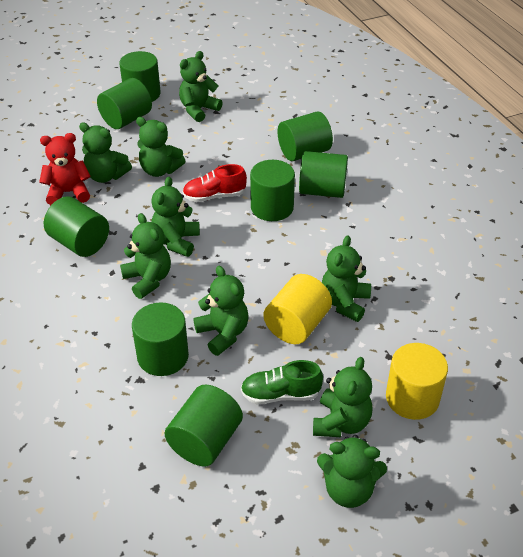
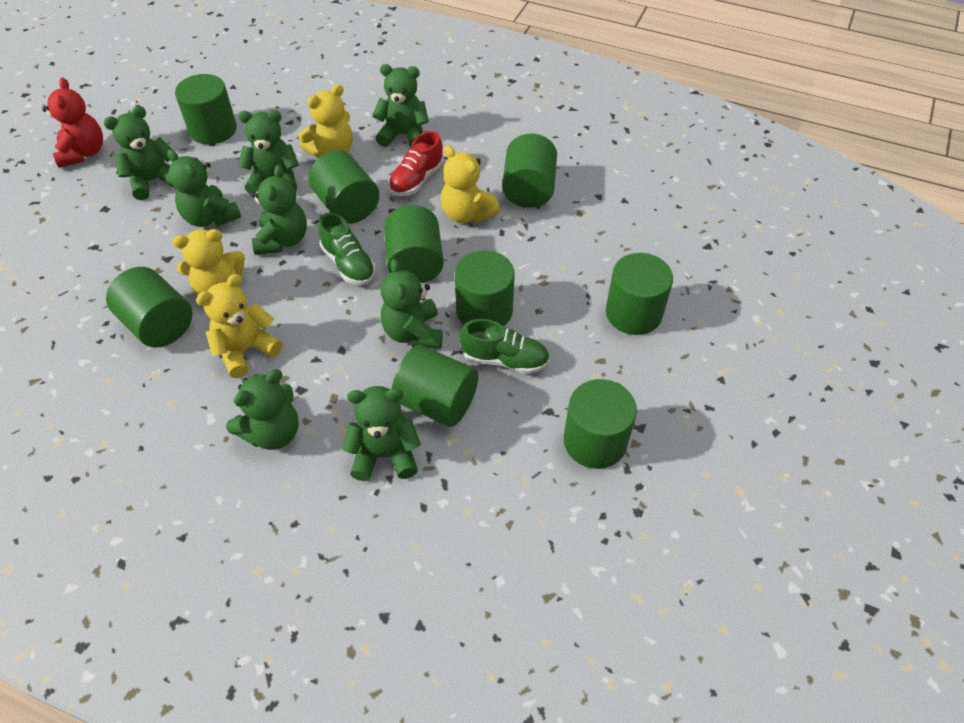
green cylinder: [44,196,109,257] [97,78,152,129] [120,51,161,102] [132,303,189,376] [164,384,243,466] [250,160,295,221] [277,111,333,161] [299,151,348,198] = 8 -> [106,267,192,348] [175,74,237,145] [308,150,379,224] [384,205,444,283] [392,345,478,427] [455,251,515,327] [502,133,557,208] [564,379,637,469] [606,253,673,335] = 9
green shoe: [241,360,323,404] = 1 -> [318,213,376,285] [460,319,550,374] = 2
green teddy bear: [79,123,132,183] [120,213,171,299] [136,117,185,177] [151,177,200,257] [179,51,223,122] [193,266,249,356] [313,357,373,437] [317,435,387,508] [322,235,371,322] = 9 -> [104,106,173,200] [167,149,241,227] [226,369,299,450] [238,110,299,194] [251,165,307,255] [342,386,421,481] [372,64,429,148] [381,259,443,348] = 8
yellow cylinder: [263,274,332,344] [386,343,448,420] = 2 -> none = 0
yellow teddy bear: none = 0 -> [172,229,245,295] [196,274,282,378] [299,84,353,158] [441,145,500,223] = 4

